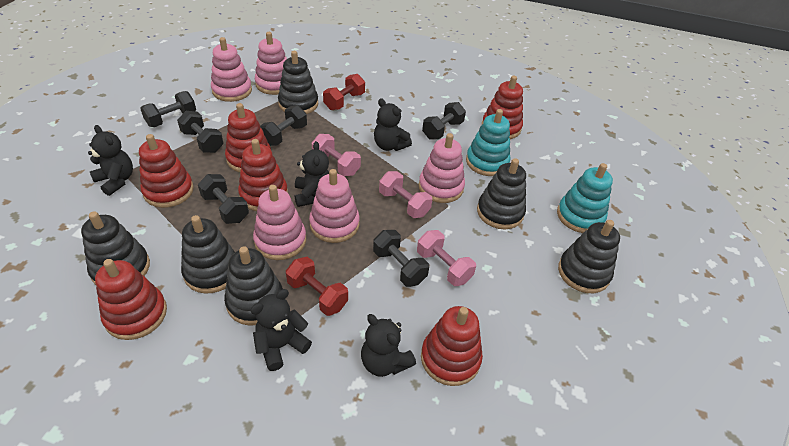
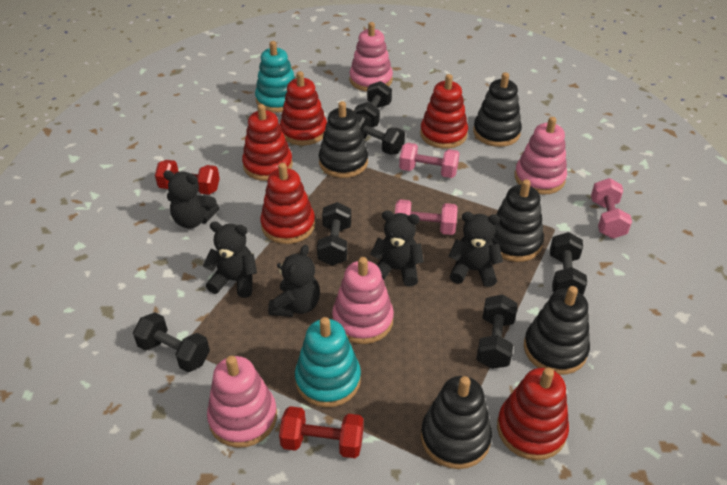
black stacking toy: [81,211,150,285] [181,215,235,294] [224,246,283,325] [278,51,318,114] [477,158,526,229] [558,220,620,293] = 6 -> [319,101,368,178] [421,376,492,469] [473,72,522,147] [492,179,544,262] [524,286,590,375] = 5
pink stacking toy: [211,37,252,102] [253,185,306,260] [255,32,287,95] [309,169,360,243] [419,133,465,203] = 5 -> [207,356,277,448] [332,257,394,344] [350,22,393,92] [515,117,567,195] = 4
red stacking toy: [95,259,167,340] [139,134,194,208] [225,103,271,172] [238,139,288,211] [421,306,483,386] [482,76,523,139] = 6 -> [242,104,293,181] [260,163,315,244] [280,71,327,145] [420,74,468,149] [497,368,569,460] = 5

